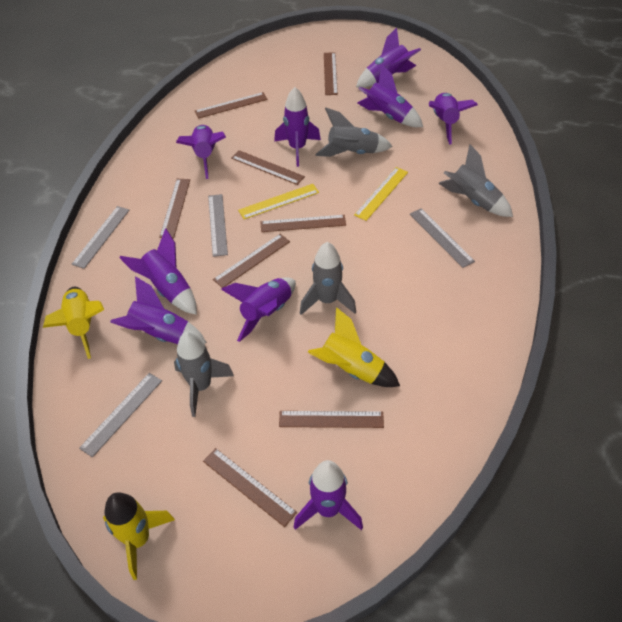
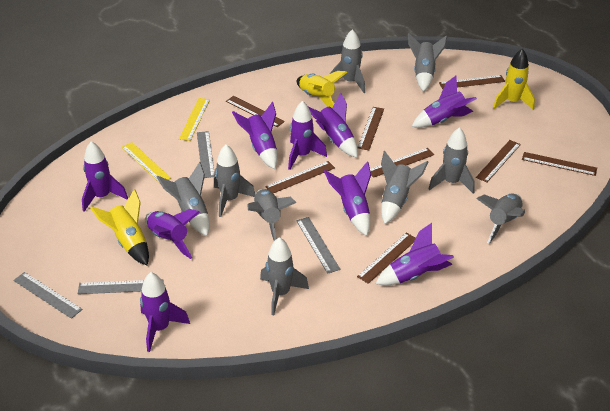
grey rocket: [174,331,234,417] [300,242,356,315] [315,108,393,157] [438,144,513,217] = 4 -> [157,162,209,236] [214,145,255,217] [247,189,296,241] [260,237,309,315] [330,29,365,93] [381,151,429,224] [408,33,448,92] [429,127,475,194] [476,194,525,244] = 9

